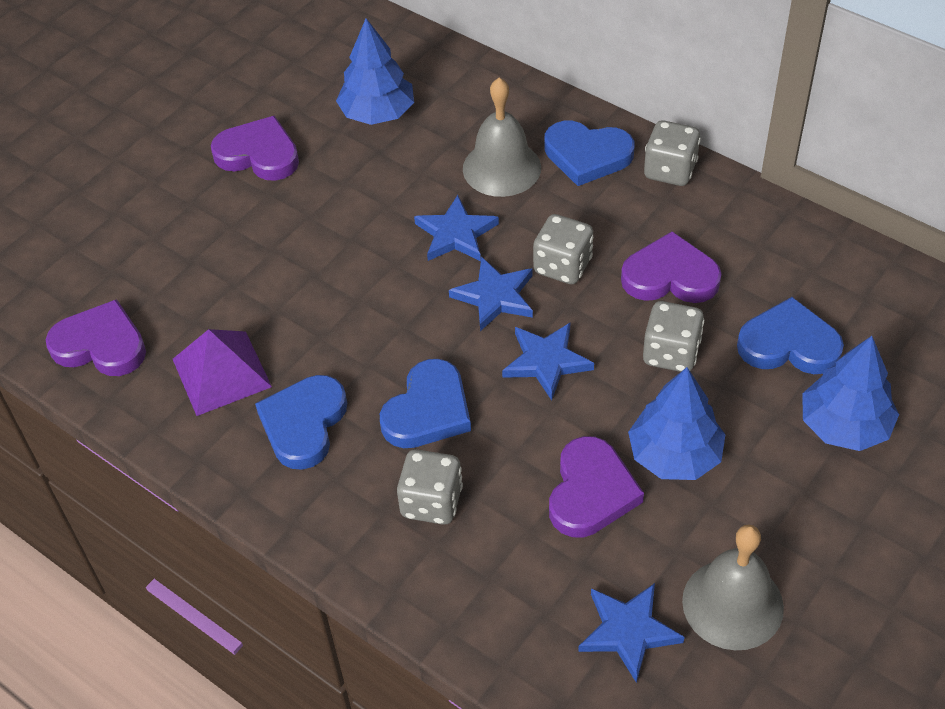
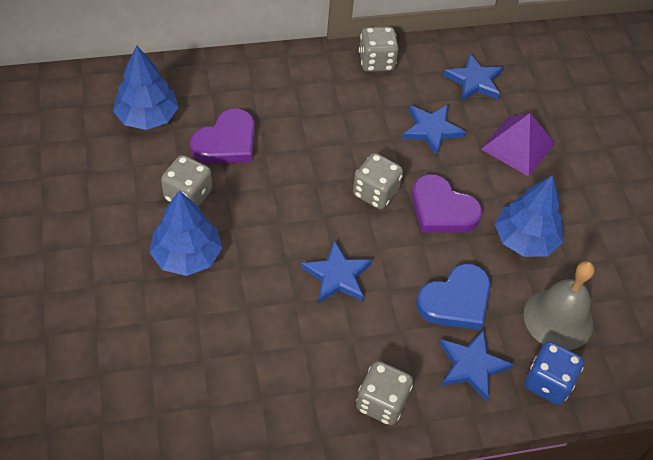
blue dice: none = 0 -> [524,341,584,405] = 1
blue heart: [255,375,347,470] [380,359,471,448] [544,121,635,186] [737,297,844,374] = 4 -> [416,264,491,330] = 1
grey bell: [463,78,541,197] [682,524,784,650] = 2 -> [524,261,595,350] = 1
purple heart: [46,299,146,376] [211,116,299,181] [549,436,644,538] [621,231,721,303] = 4 -> [190,108,255,164] [412,174,482,233] = 2

